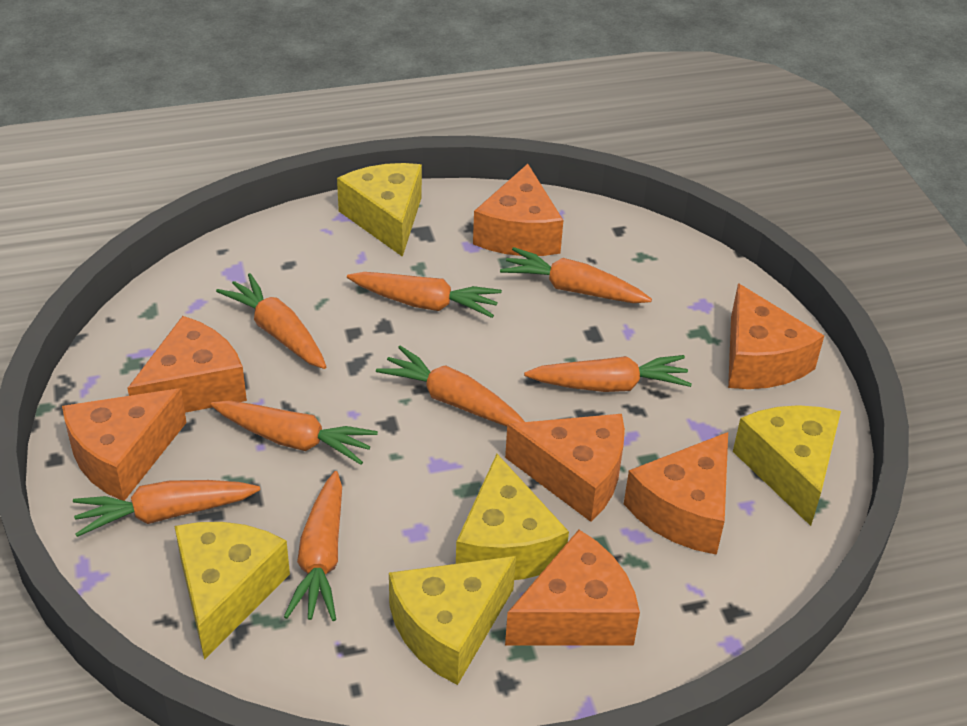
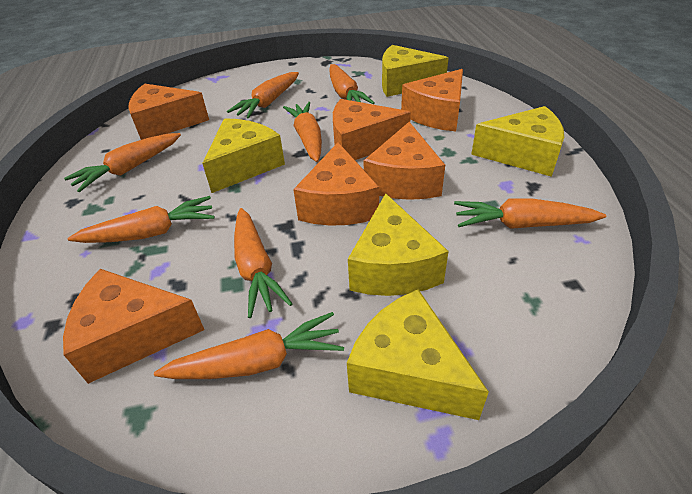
orange cheese: [62,388,187,501] [127,316,247,413] [473,164,563,256] [505,414,625,522] [505,530,640,645] [624,432,728,555] [728,283,824,389] = 7 -> [63,269,204,384] [128,84,209,140] [293,142,379,226] [333,99,411,160] [363,122,445,200] [401,69,463,131] = 6

